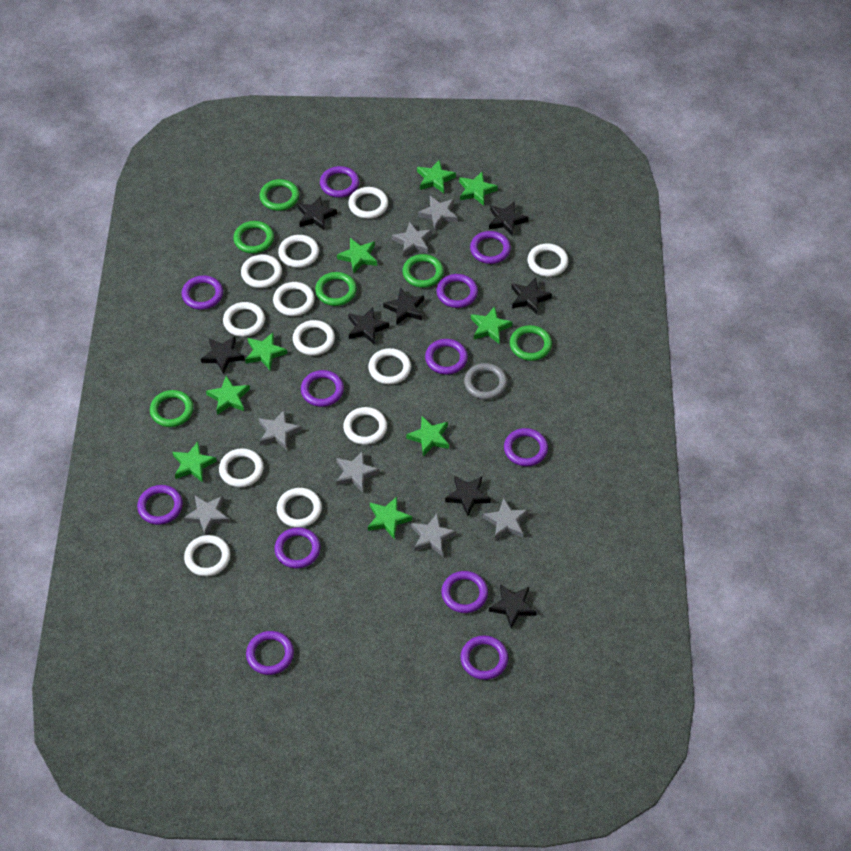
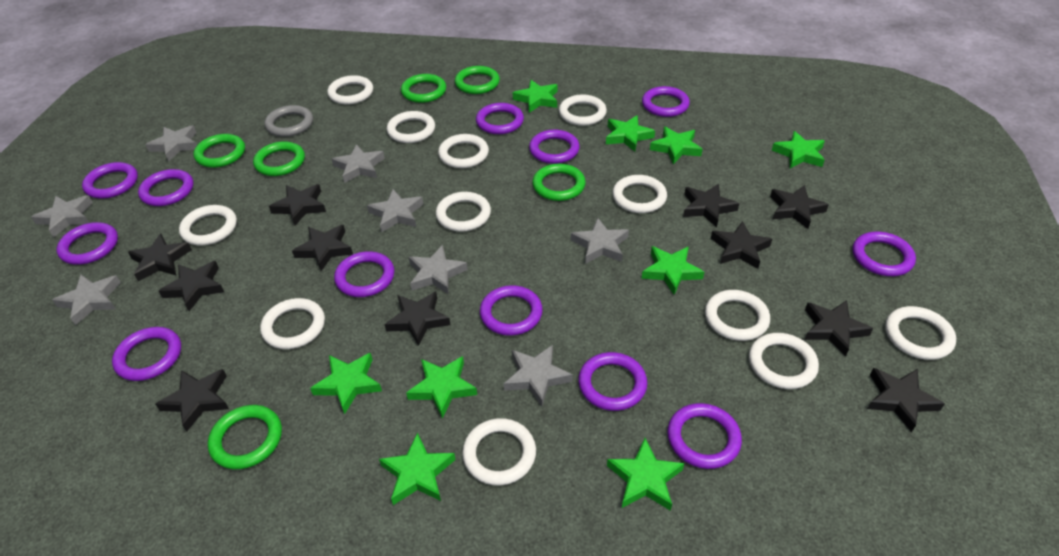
black star: [201,336,245,374] [297,196,337,230] [348,307,389,344] [383,288,424,325] [445,475,491,516] [489,201,528,236] [489,584,536,629] [511,278,552,314] = 8 -> [128,233,192,281] [155,369,229,431] [159,261,224,311] [269,184,326,226] [292,225,353,271] [384,291,450,346] [683,184,739,227] [711,221,772,269] [770,185,829,229] [805,300,873,357] [867,368,945,432] = 11
grey star: [183,495,230,535] [259,410,302,450] [336,451,379,492] [392,222,432,257] [411,514,456,556] [418,196,458,230] [483,498,528,540] = 7 -> [31,195,93,238] [52,275,121,325] [145,125,197,161] [332,144,385,183] [367,189,423,232] [409,245,468,295] [504,345,572,406] [571,218,629,264] = 8

